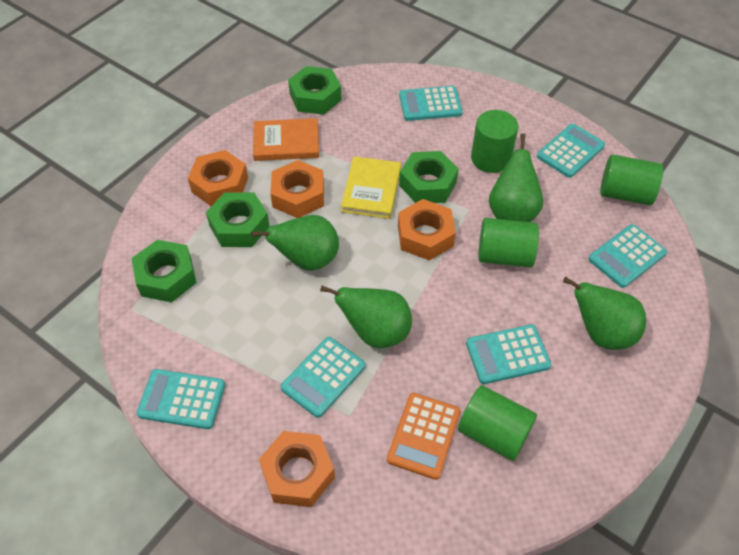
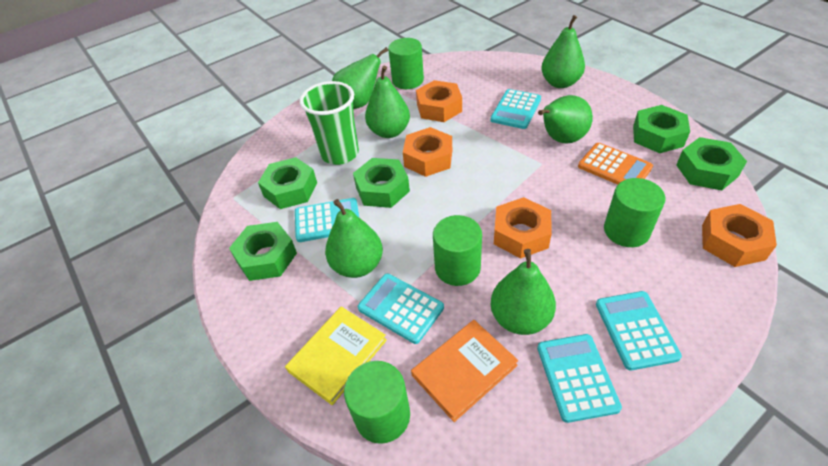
green cup: none = 0 -> [300,81,359,165] = 1
green nut: [132,240,197,302] [206,192,270,247] [288,66,341,115] [399,151,459,203] = 4 -> [229,222,297,281] [258,157,317,209] [353,158,410,208] [633,105,690,153] [676,137,747,190] = 5
green pear: [251,215,339,271] [320,286,412,348] [489,133,543,222] [563,277,646,350] = 4 -> [325,199,383,278] [332,47,388,109] [365,66,410,138] [490,249,556,335] [538,95,593,144] [541,15,585,88] = 6
turquoise calculator: [137,369,225,429] [280,337,366,418] [399,86,463,121] [466,324,551,384] [537,124,605,178] [588,224,667,288] = 6 -> [295,198,359,242] [358,274,444,344] [491,89,541,129] [537,334,622,423] [596,291,682,371] = 5

